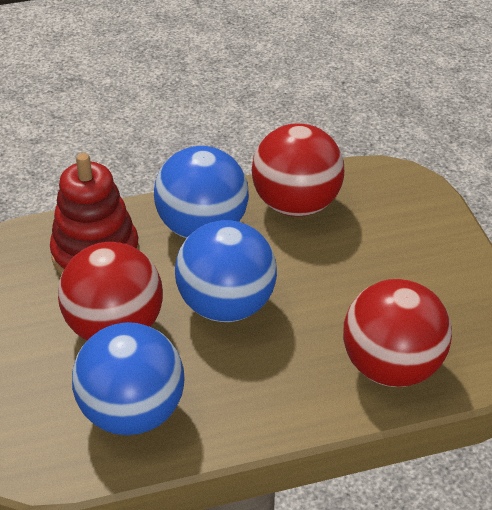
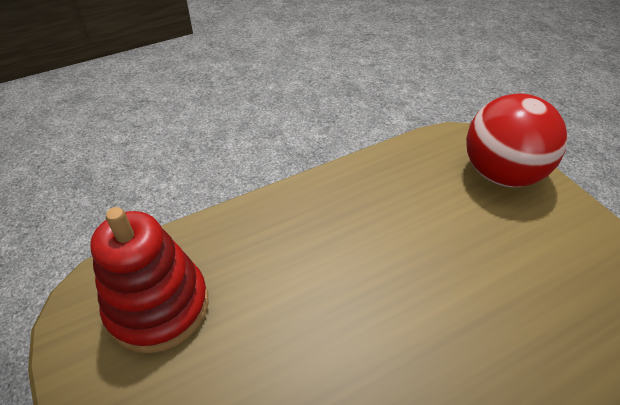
blue ball: [72,322,185,435] [154,146,249,238] [175,220,277,322] = 3 -> none = 0
red ball: [58,242,163,341] [252,123,344,217] [343,279,452,387] = 3 -> [466,93,568,187] = 1

